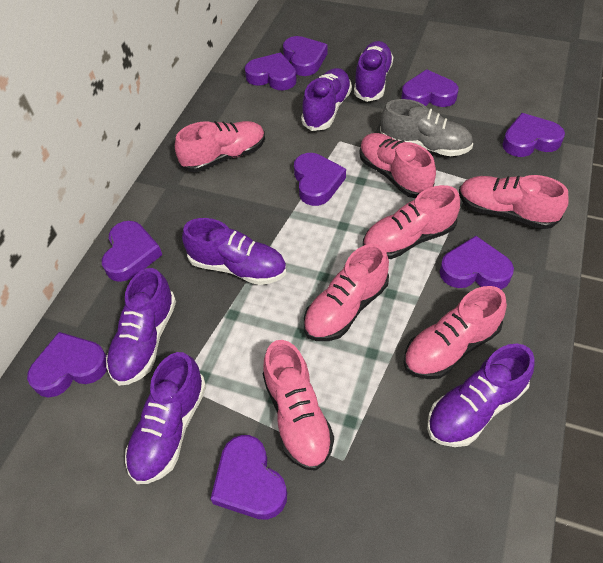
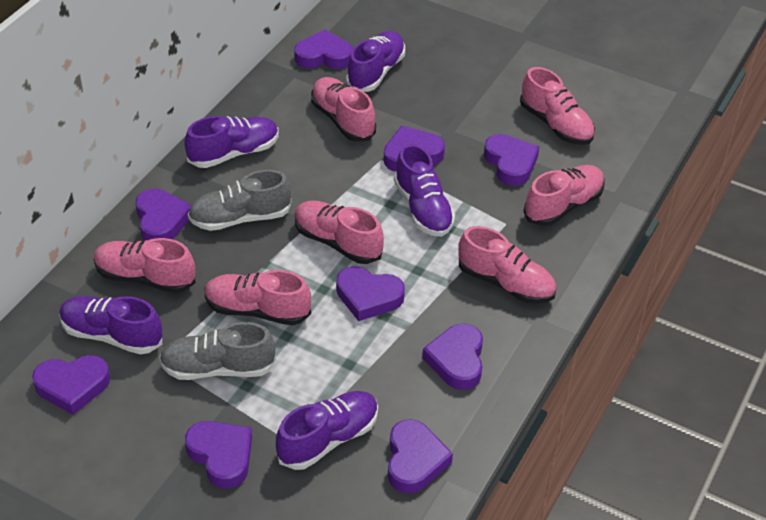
grey shoe: [380,99,473,156] = 1 -> [159,322,276,380] [188,170,291,231] = 2
purple shoe: [106,268,176,386] [125,352,206,484] [182,218,286,285] [301,68,352,131] [354,41,394,102] [427,343,535,447] = 6 -> [59,296,162,354] [184,116,279,168] [276,391,378,470] [346,31,405,92] [394,144,455,237] = 5

